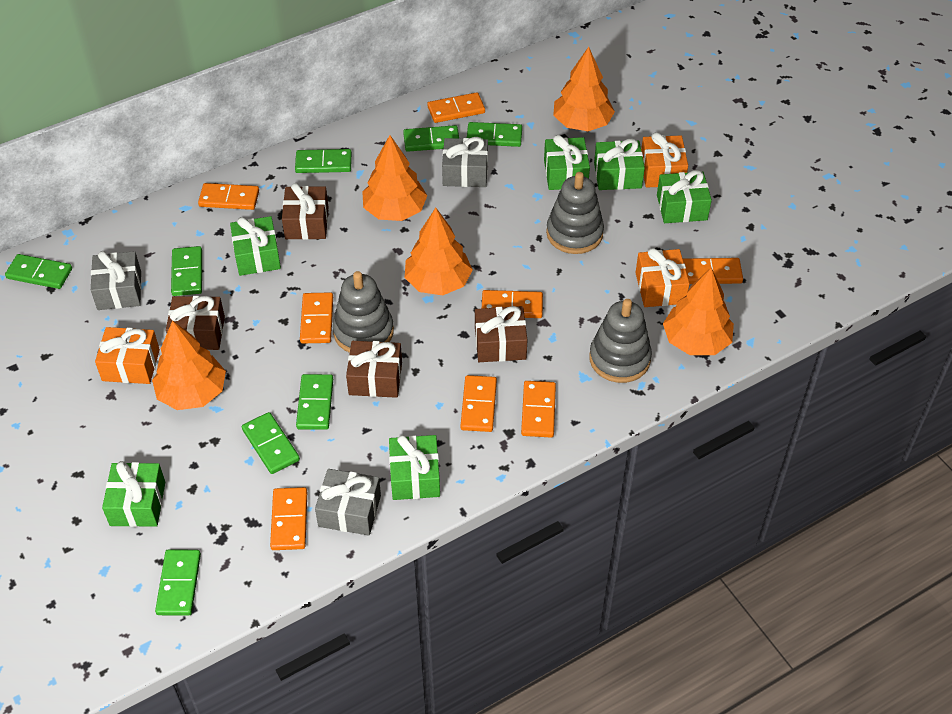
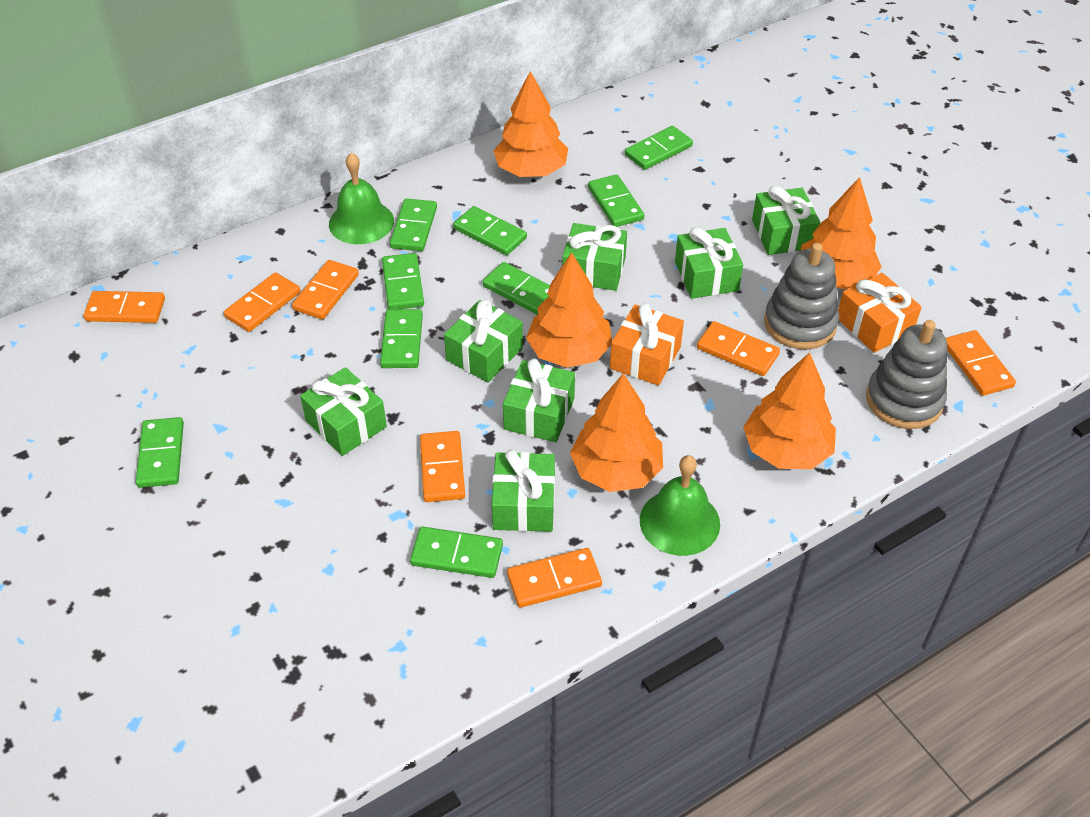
brown gift: [166,296,225,350] [282,183,328,240] [346,341,402,398] [475,306,527,362] = 4 -> none = 0
green bell: none = 0 -> [329,153,394,244] [640,455,720,556] = 2
green domino: [5,254,72,289] [155,550,201,616] [171,246,202,296] [242,412,300,474] [295,149,352,173] [296,374,333,430] [403,125,459,152] [467,122,522,147] = 8 -> [136,417,184,488] [380,309,423,368] [382,253,424,309] [390,198,437,251] [410,527,503,578] [453,206,527,255] [483,262,550,315] [588,174,644,227] [625,126,693,170] = 9
green gift: [102,461,165,527] [230,216,281,276] [389,435,440,500] [544,135,590,190] [594,139,645,190] [657,170,712,223] = 6 -> [300,367,387,456] [444,300,523,383] [492,449,555,532] [503,359,575,442] [562,223,627,291] [675,227,743,299] [752,186,820,255] = 7
grey gift: [91,251,141,310] [315,469,381,536] [442,137,488,187] = 3 -> none = 0
grey stacking toy: [332,271,394,353] [546,172,604,254] [589,299,652,383] = 3 -> [764,243,839,349] [866,320,947,429] = 2
orange domino: [198,183,259,210] [270,487,307,550] [300,292,333,344] [427,92,485,123] [460,375,497,432] [482,290,543,318] [521,381,556,437] [683,258,743,284] = 8 -> [84,291,165,323] [224,272,300,332] [292,260,359,319] [420,431,465,502] [507,548,602,607] [697,321,780,376] [946,330,1016,396] = 7
orange gift: [95,327,160,384] [636,248,690,307] [641,132,688,188] = 3 -> [610,303,684,386] [838,273,922,353] = 2

